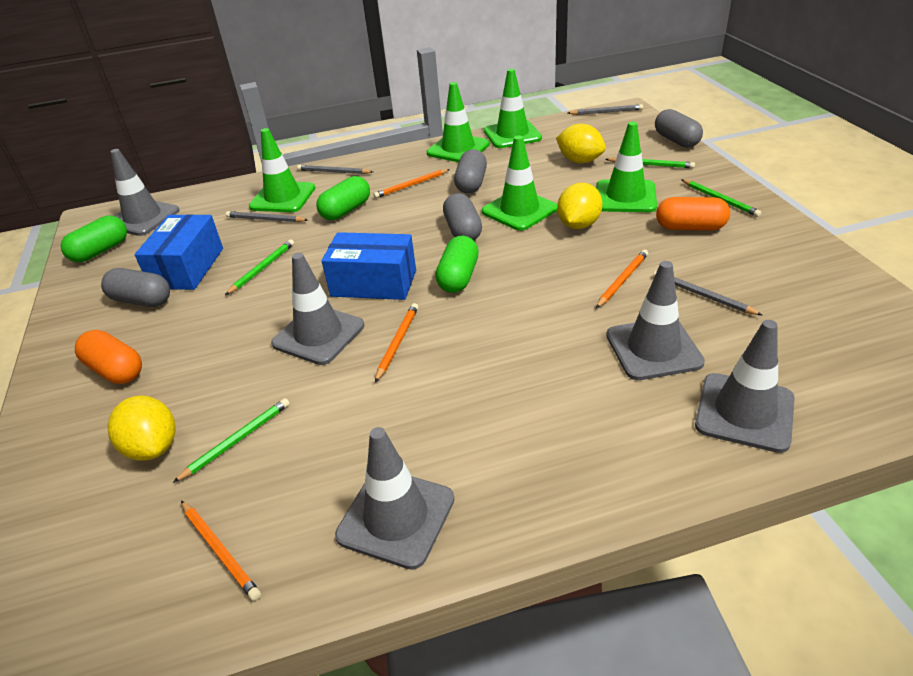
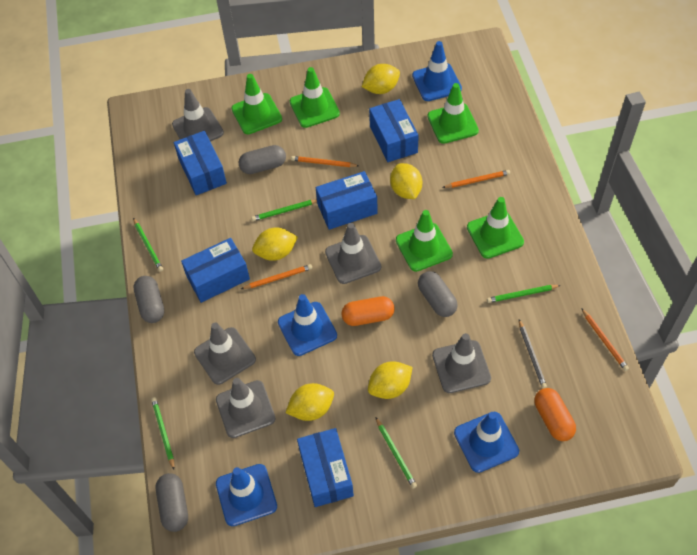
blue box: [134,214,223,290] [322,232,416,300] = 2 -> [174,131,227,195] [181,238,250,303] [297,428,354,507] [316,171,378,230] [369,99,419,162] = 5
blue traffic cone: none = 0 -> [216,464,277,526] [278,294,337,356] [412,41,462,101] [454,412,519,473] = 4
green capsule: [61,216,127,262] [316,176,370,220] [435,236,479,293] = 3 -> none = 0
green pencil: [173,398,290,483] [225,239,294,295] [605,157,695,169] [681,179,762,217] = 4 -> [133,218,163,272] [151,397,174,469] [251,199,317,221] [376,418,417,488] [487,285,561,303] = 5
grey pencil: [226,211,308,222] [297,165,373,174] [568,104,643,115] [653,270,762,315] = 4 -> [519,320,547,389] = 1
yellow lemon: [107,395,175,461] [556,124,606,163] [557,183,603,229] = 3 -> [252,227,298,261] [286,383,334,421] [362,64,400,94] [368,361,413,399] [390,163,422,199] = 5

